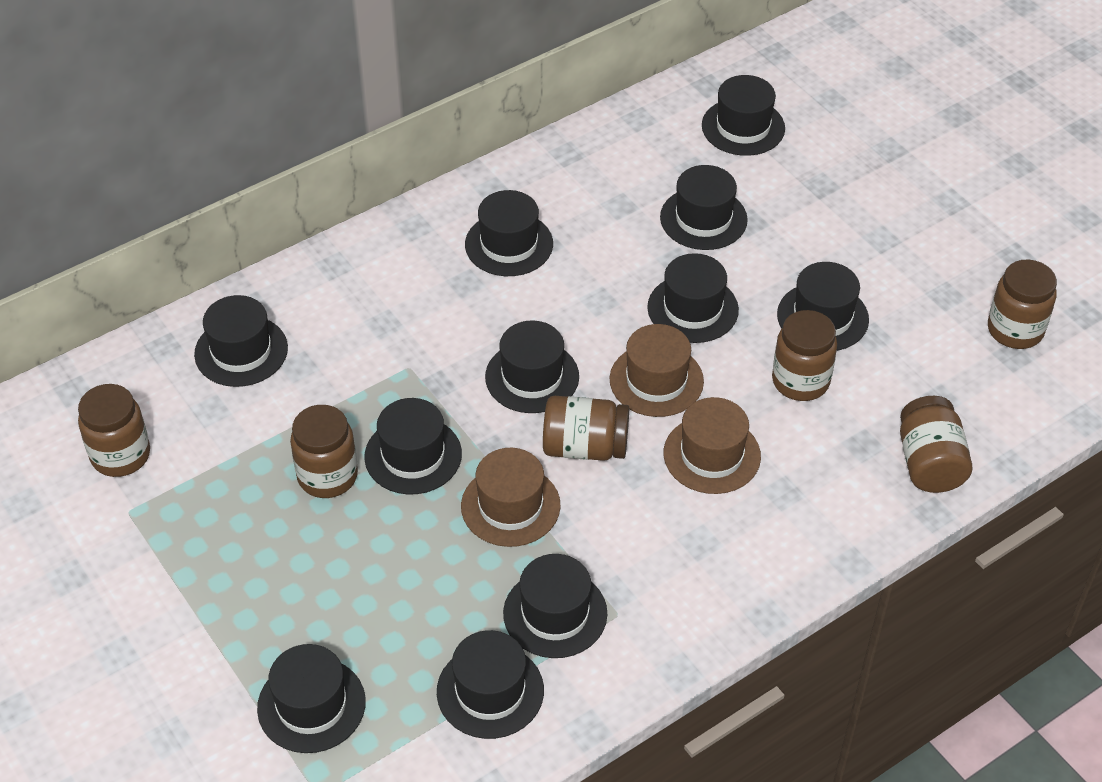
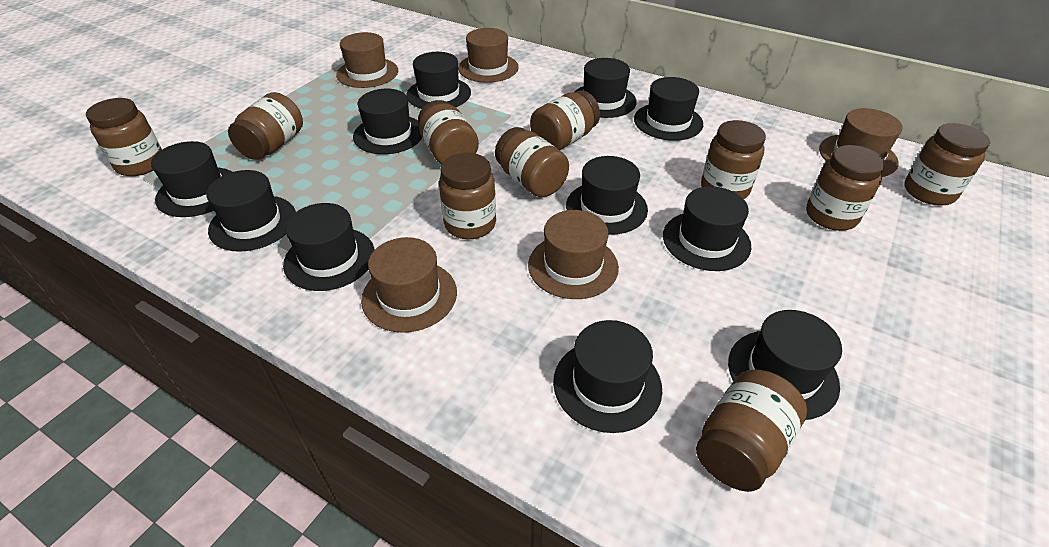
brown hat: [461,448,561,547] [610,324,704,417] [664,397,761,494] = 3 -> [336,32,398,88] [361,237,457,333] [458,28,519,83] [528,210,619,299] [819,108,902,177] = 5
brown jar: [78,384,150,477] [290,405,358,498] [543,396,629,461] [772,310,837,401] [900,396,972,493] [988,260,1057,349] = 6 -> [86,98,162,176] [228,92,303,160] [418,100,479,165] [439,153,496,239] [495,127,569,197] [530,90,600,150] [696,369,807,492] [701,120,766,199] [806,145,885,231] [904,123,990,206] = 10

